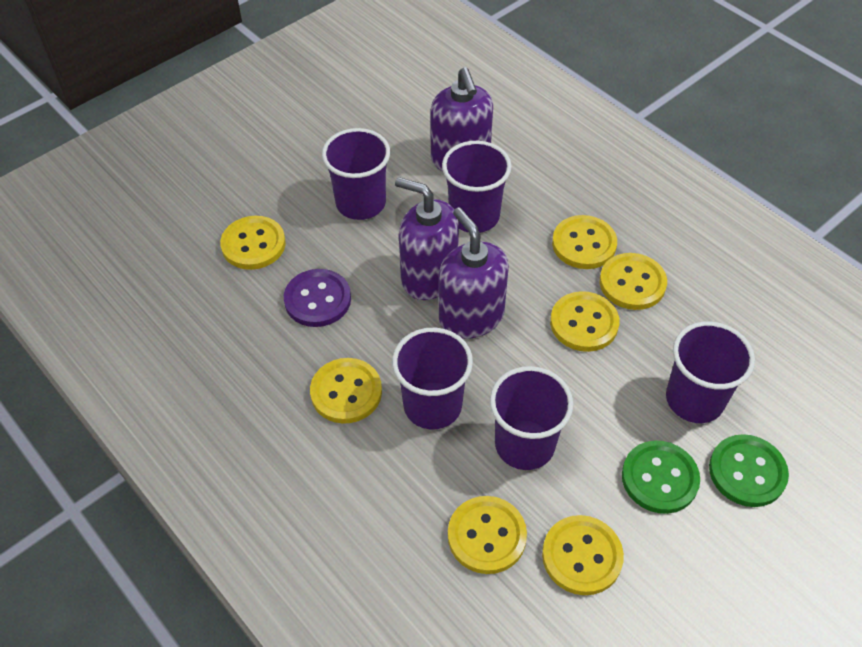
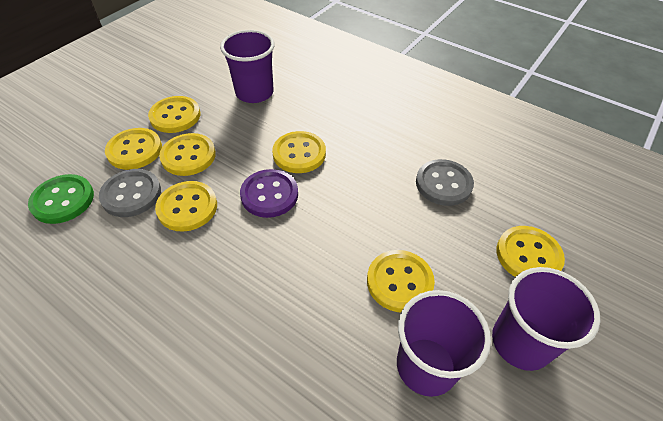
green button: [622,441,700,514] [709,434,789,507] = 2 -> [28,174,94,224] = 1
grey button: none = 0 -> [99,169,161,217] [416,159,474,206] = 2
purple cup: [322,128,390,220] [392,328,473,429] [442,141,512,233] [490,366,574,470] [666,321,755,423] = 5 -> [220,30,275,103] [397,290,491,397] [492,267,601,371] = 3
purple soap dispenser: [395,177,459,300] [430,67,493,171] [439,207,509,339] = 3 -> none = 0

